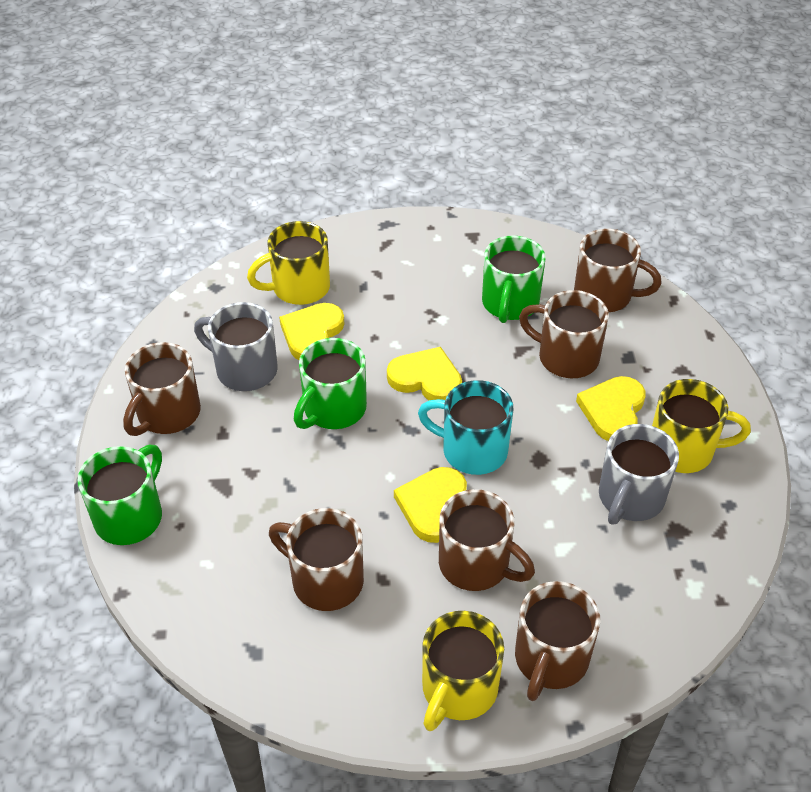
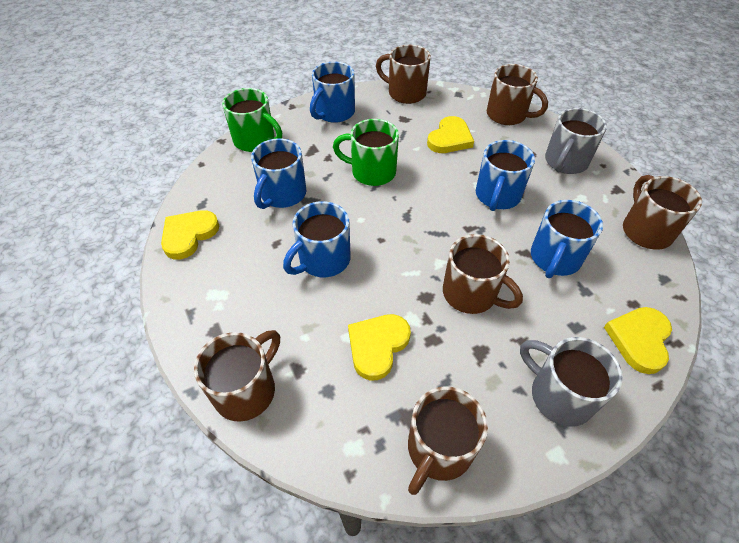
blue mug: none = 0 -> [251,138,306,209] [283,201,350,277] [310,62,355,123] [476,140,535,211] [531,200,603,278] = 5
green mug: [78,444,162,545] [294,338,367,429] [482,235,546,323] = 3 -> [222,88,282,152] [333,119,399,186] = 2
turquoise mug: [418,380,513,475] = 1 -> none = 0
yellow mug: [247,221,330,305] [422,611,504,731] [652,379,751,473] = 3 -> none = 0

